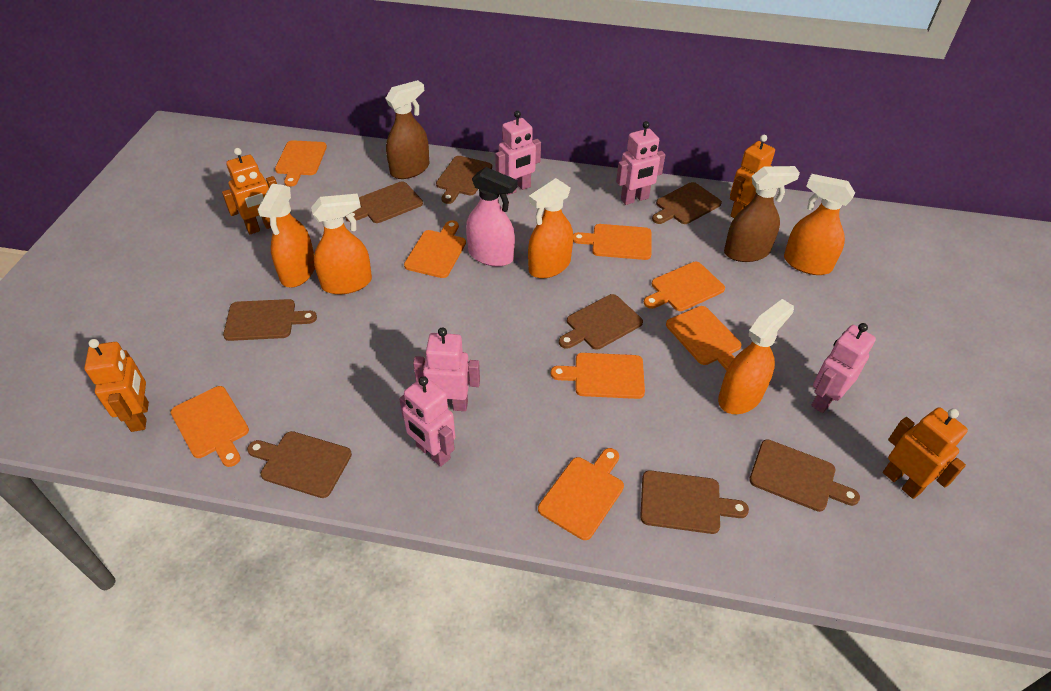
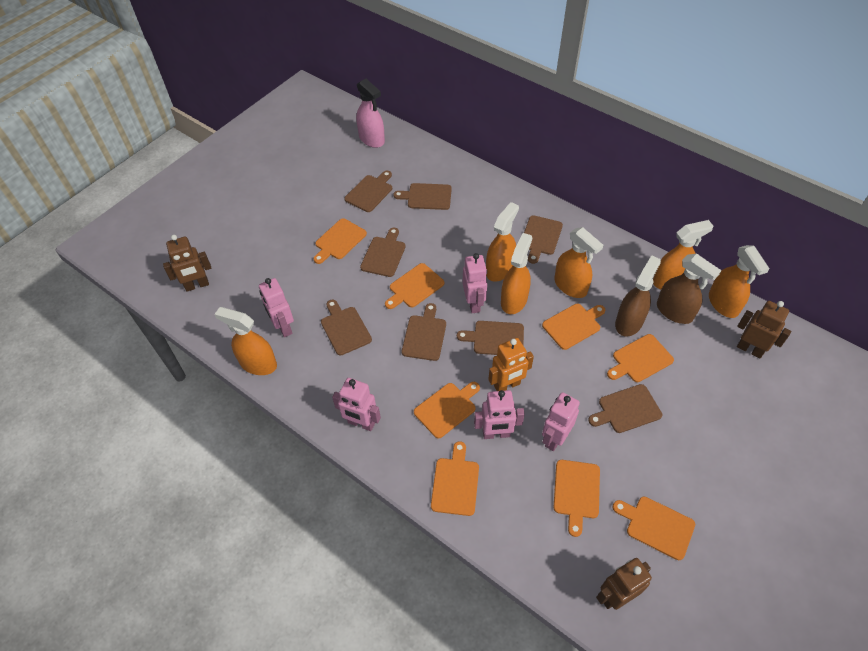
brown robot: none = 0 -> [163,235,211,291] [596,558,652,610] [737,301,791,358] = 3
orange robot: [84,339,149,432] [222,148,277,234] [730,135,775,218] [883,407,968,499] = 4 -> [488,338,534,391] = 1
orange spray bottle: [257,184,315,287] [311,194,372,295] [528,178,573,279] [718,299,794,414] [784,174,855,275] = 5 -> [214,307,277,375] [486,202,519,282] [501,233,532,314] [555,227,603,298] [653,220,713,289] [709,245,770,318] = 6

